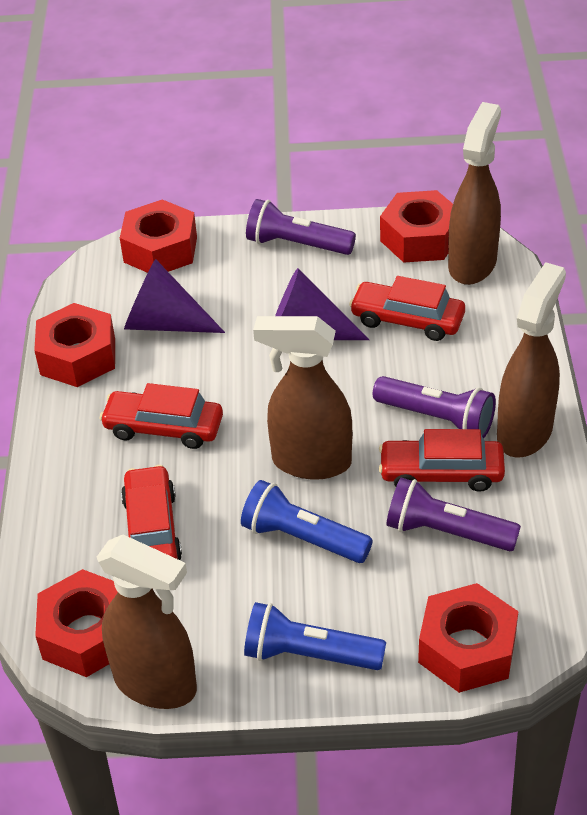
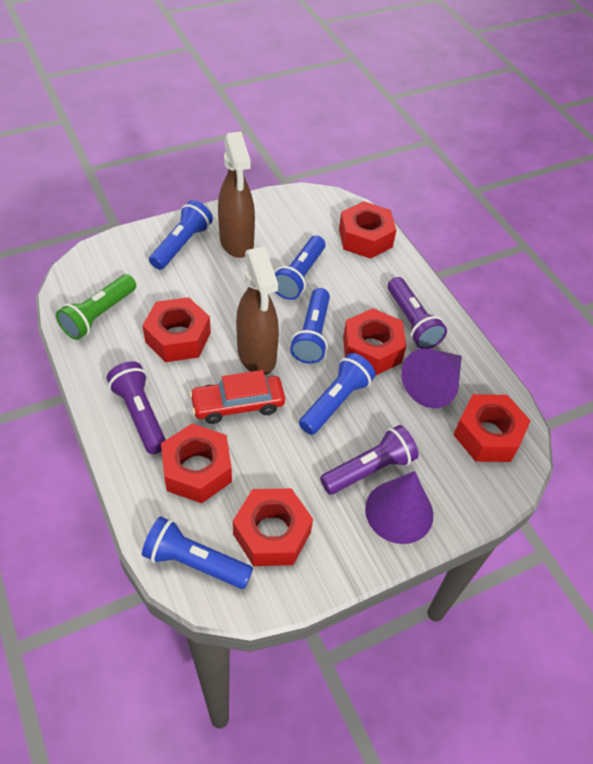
blue flashlight: [241,480,373,563] [244,602,386,670] = 2 -> [142,516,253,589] [149,200,213,270] [274,236,325,300] [290,288,330,364] [299,353,375,435] = 5
brown spray bottle: [97,535,197,709] [253,316,352,480] [448,102,501,285] [497,262,566,458] = 4 -> [218,132,255,258] [236,247,279,375] = 2
green flashlight: none = 0 -> [56,274,136,340] = 1
red car: [99,383,223,449] [121,465,182,560] [349,276,465,341] [379,429,505,492] = 4 -> [189,370,285,424] = 1
red nut: [34,303,115,387] [35,569,117,677] [120,200,197,273] [380,190,453,263] [418,583,518,693] = 5 -> [142,297,211,362] [161,424,232,503] [233,488,313,566] [339,201,396,259] [343,308,406,376] [453,394,531,462] = 6

